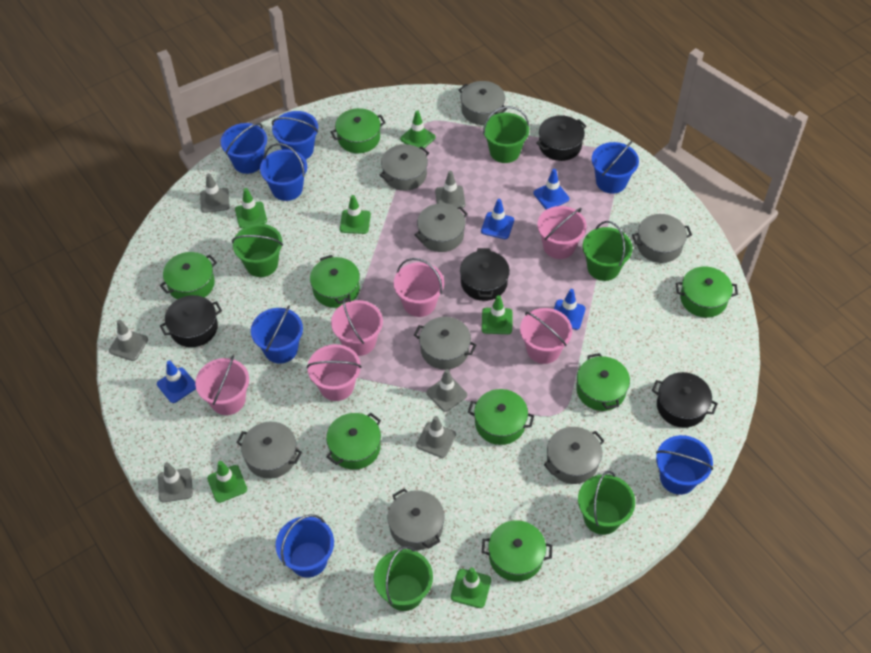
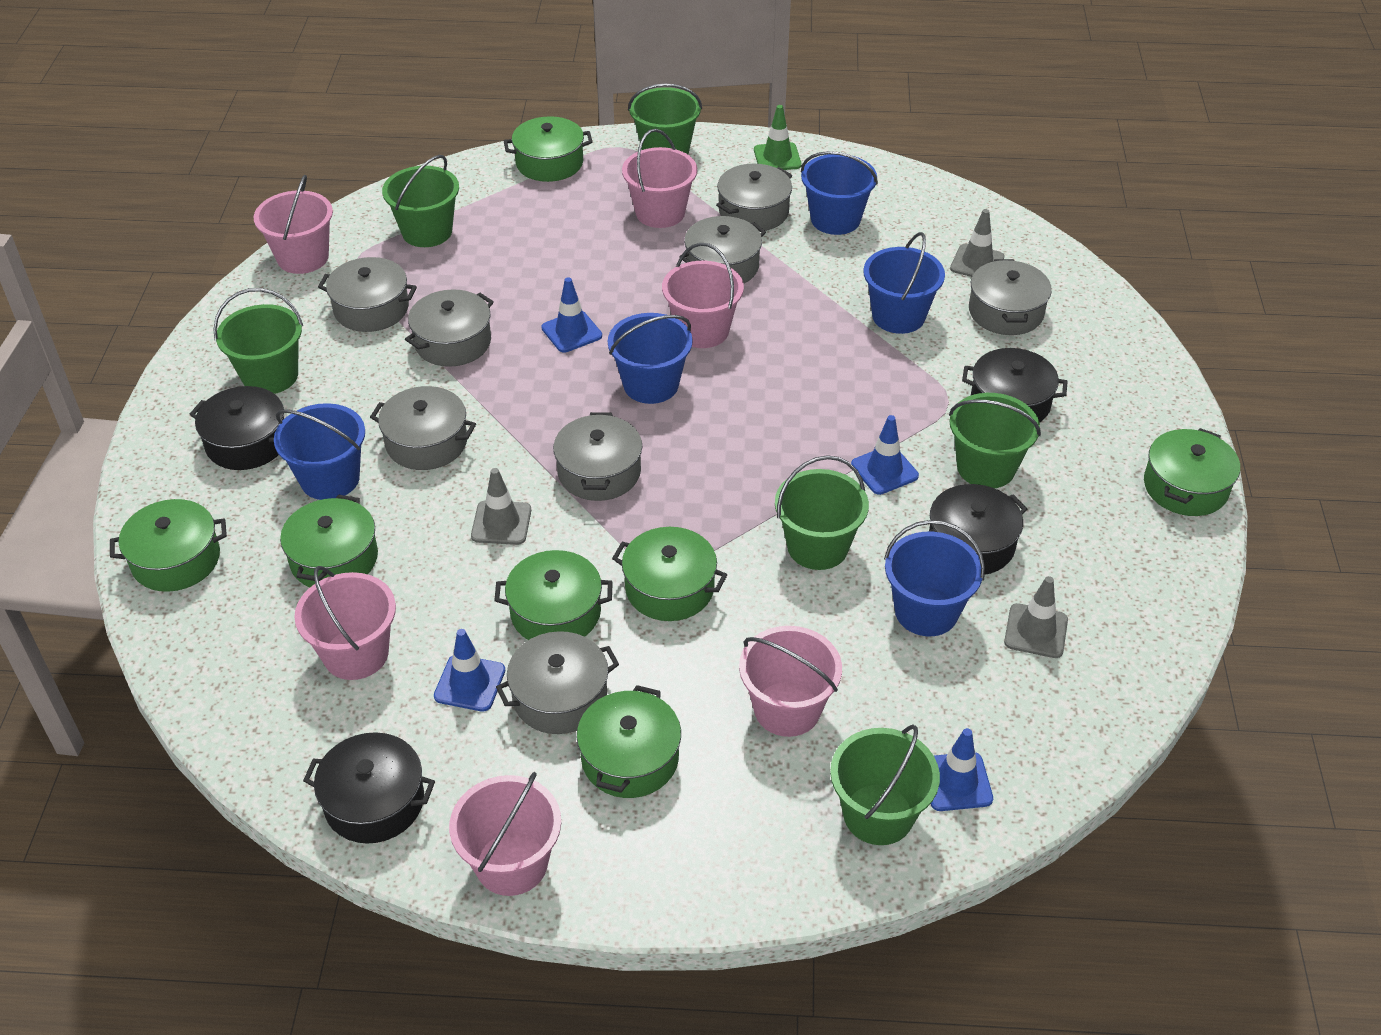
blue bucket: [221,123,267,174] [251,305,303,364] [260,143,307,201] [272,111,319,159] [276,514,334,578] [592,141,639,194] [656,435,713,495] = 7 -> [274,403,365,500] [608,313,693,404] [801,151,878,235] [863,232,945,334] [884,520,985,636] = 5
green bucket: [232,224,283,277] [374,546,433,611] [483,106,529,163] [578,471,635,535] [583,221,633,281] = 5 -> [213,288,303,394] [382,155,459,247] [628,83,702,154] [775,455,869,570] [830,725,940,845] [949,393,1041,488] = 6
green pot: [160,252,217,299] [310,255,360,308] [326,413,381,470] [331,108,386,153] [468,389,534,445] [482,520,552,582] [576,353,630,411] [676,266,738,318] = 8 -> [110,499,227,592] [280,495,378,587] [494,550,613,640] [504,116,593,182] [577,685,681,798] [612,527,727,621] [1144,428,1240,516] = 7
green traffic cone: [207,461,247,503] [235,188,267,228] [340,195,371,234] [400,110,436,150] [451,567,491,608] [482,295,513,334] = 6 -> [754,105,802,170] = 1
grey traffic cone: [109,320,148,361] [158,462,193,503] [200,173,230,213] [416,416,456,458] [426,369,467,412] [435,171,465,208] = 6 -> [471,468,531,545] [950,209,1005,277] [1004,576,1068,658] = 3

